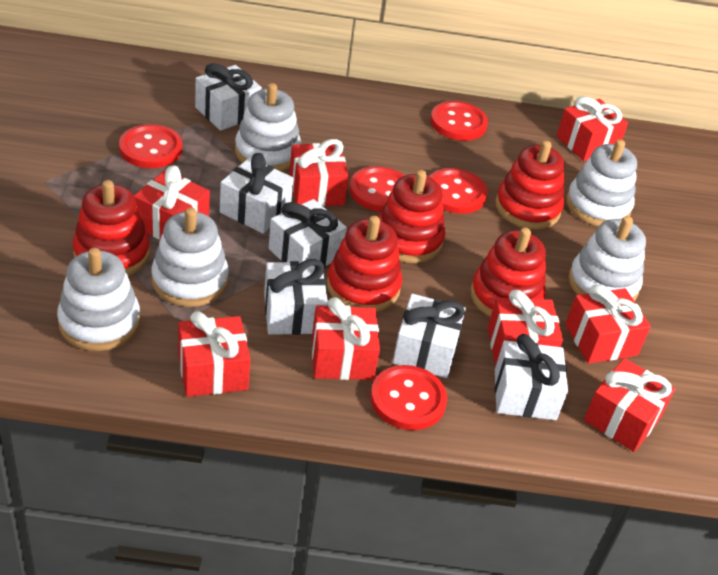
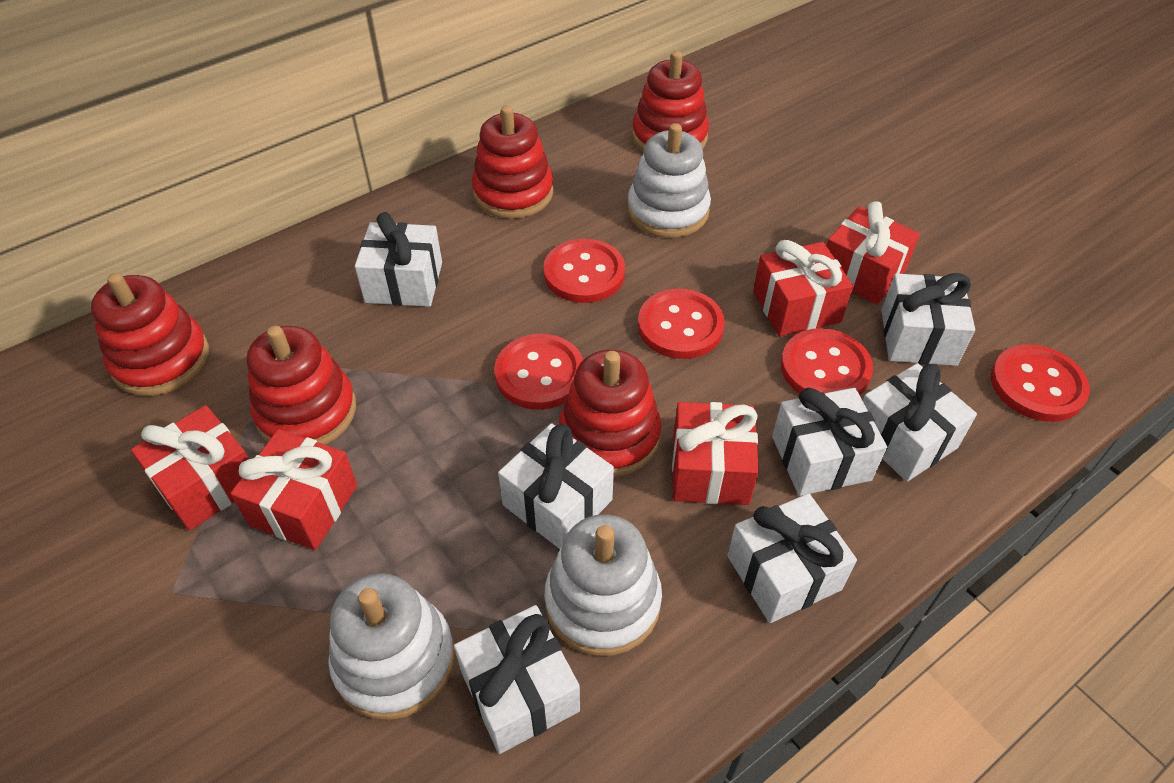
red gift: [134,166,210,240] [178,311,251,397] [289,139,349,207] [312,297,380,380] [488,289,563,367] [556,96,628,161] [565,285,651,364] [584,358,675,452] = 8 -> [131,405,249,530] [230,429,357,550] [672,402,759,505] [753,240,853,336] [827,201,920,305] = 5
white gift: [195,63,262,131] [220,153,294,234] [264,259,328,335] [269,199,347,267] [392,294,466,378] [495,334,568,420] = 6 -> [355,212,442,307] [454,605,580,754] [498,423,614,549] [727,493,857,623] [772,388,887,496] [863,363,977,482] [881,273,975,366] = 7
white stacking toy: [57,248,140,351] [151,208,229,307] [235,83,302,171] [566,139,637,226] [568,216,646,301] = 5 -> [328,573,455,720] [545,514,662,656] [627,123,711,238] = 3

